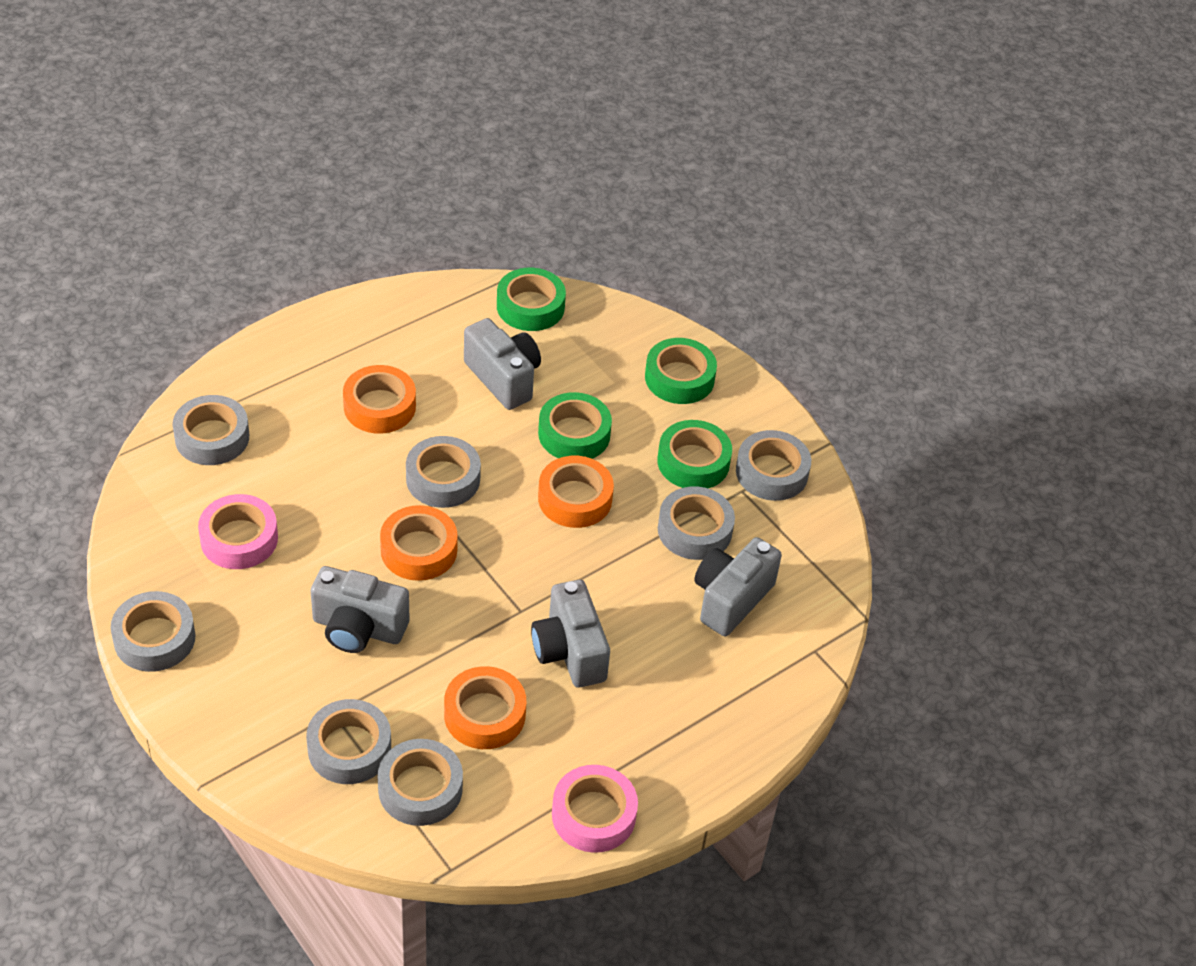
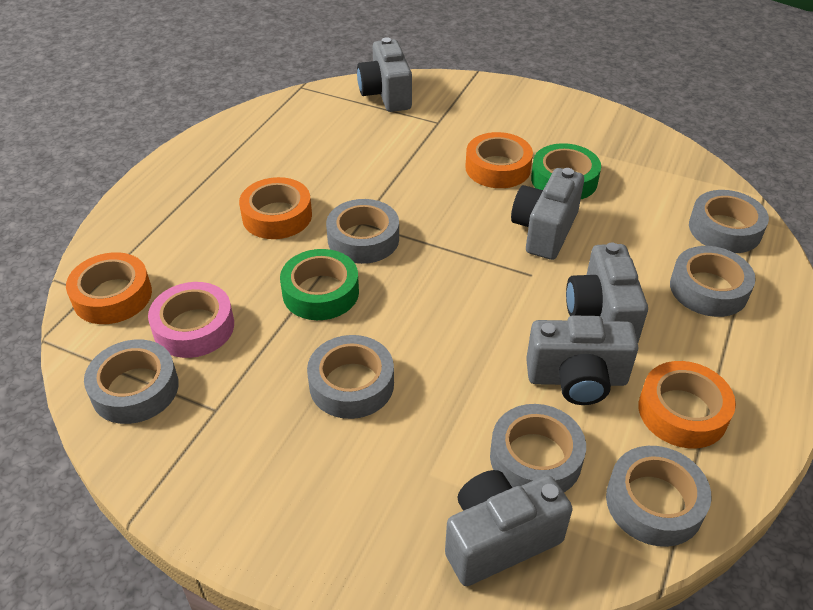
green tape: [497,268,566,331] [538,392,612,459] [645,338,717,404] [657,420,732,488] = 4 -> [280,249,359,320] [531,143,601,199] = 2
grey camera: [311,566,409,653] [464,318,541,410] [531,580,610,688] [694,537,782,636] = 4 -> [357,37,412,112] [445,470,573,586] [511,168,584,260] [526,315,638,405] [566,243,648,343] = 5
pink tape: [198,494,278,569] [552,765,638,853] = 2 -> [148,282,234,358] = 1

